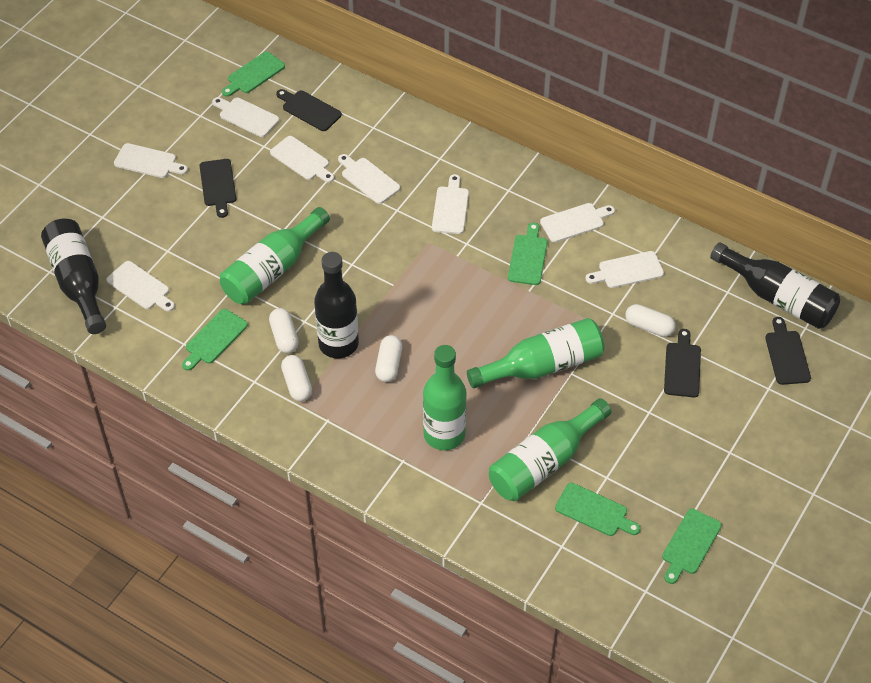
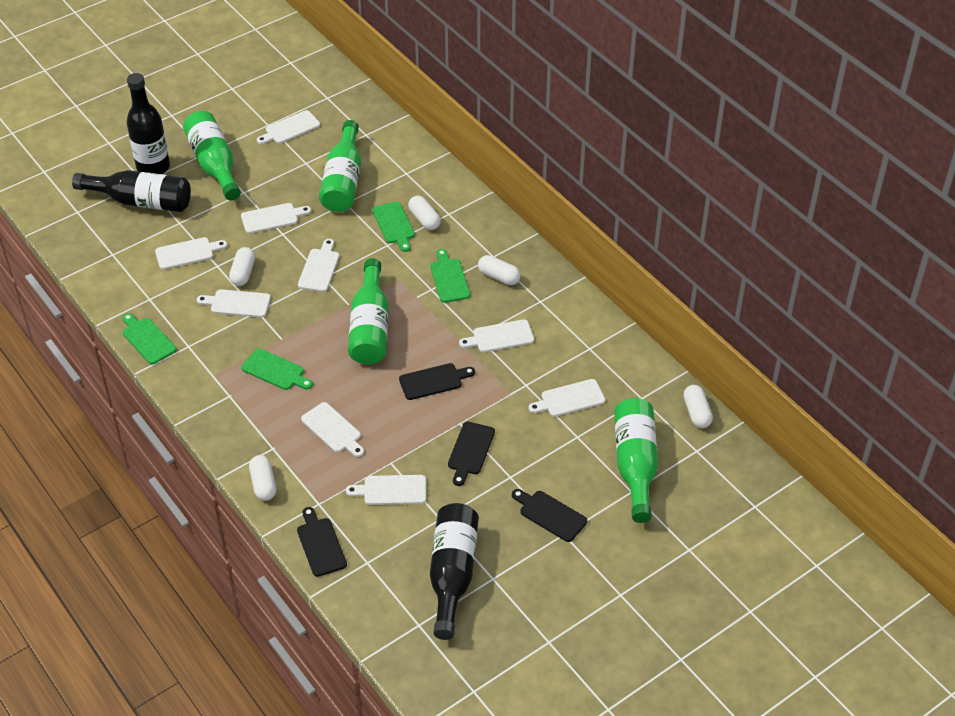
green cutting board: [182,309,248,371] [222,51,285,97] [508,223,547,285] [555,483,641,536] [662,509,722,584] = 5 -> [122,313,177,364] [241,348,313,390] [372,202,415,252] [430,249,470,303] = 4
white capsule: [269,308,299,353] [281,355,312,402] [375,335,402,382] [625,304,676,337] = 4 -> [229,247,255,286] [249,455,276,501] [408,196,441,230] [478,255,521,285] [683,385,713,428] = 5
white cutting board: [106,261,175,311] [114,143,188,178] [212,97,279,137] [270,136,334,183] [338,154,400,204] [432,174,469,234] [540,203,615,242] [585,251,664,288] = 8 -> [155,237,227,270] [197,289,271,318] [241,203,311,234] [257,110,320,144] [298,239,339,292] [301,402,364,457] [346,475,426,505] [459,319,534,352] [528,379,605,417] = 9

